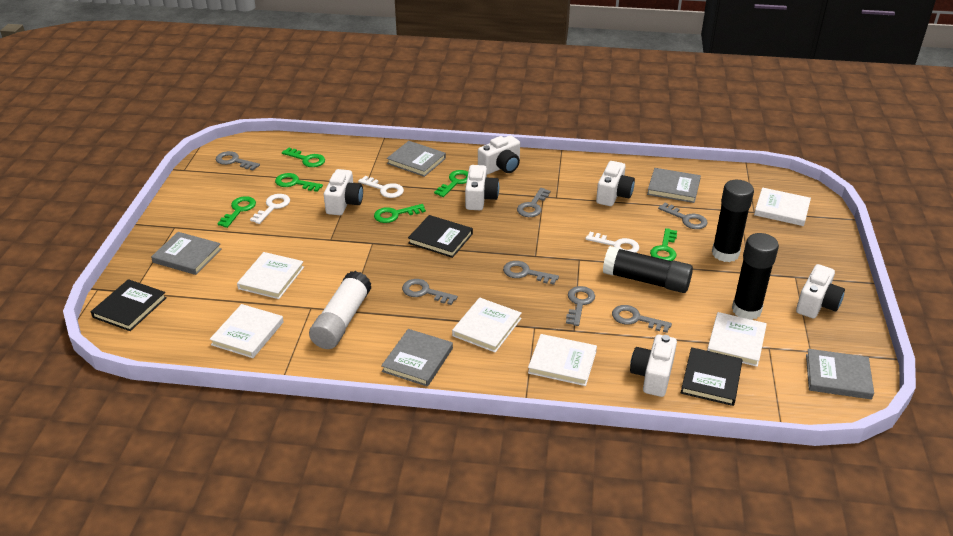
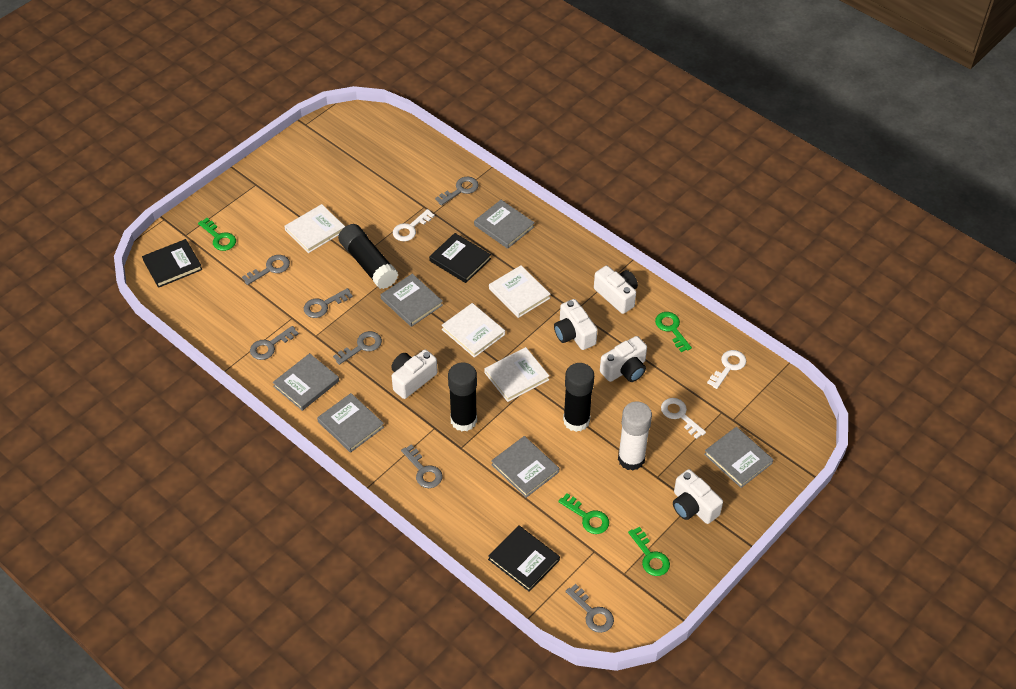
green key: [217,196,256,228] [275,173,323,192] [282,147,325,167] [374,204,426,223] [434,170,468,197] [650,228,677,261] = 6 -> [198,218,236,251] [558,493,609,534] [628,527,670,576] [655,312,692,352] = 4
grey book: [151,232,222,275] [381,329,453,387] [387,141,446,177] [647,168,701,203] [806,349,874,400] = 5 -> [272,353,339,411] [317,393,384,453] [381,274,443,327] [474,200,535,249] [491,436,559,498] [704,427,773,488] = 6
white book: [210,304,284,358] [237,252,304,299] [452,298,522,353] [528,334,597,386] [707,312,767,367] [754,187,811,226] = 6 -> [285,204,345,253] [441,303,505,358] [484,347,549,402] [489,265,550,318] = 4
white camera: [324,169,363,215] [465,165,499,210] [478,135,520,174] [596,161,635,206] [630,335,677,397] [796,264,845,318] = 6 -> [391,349,438,399] [554,299,598,350] [594,266,638,314] [600,336,647,382] [673,469,723,524] = 5

